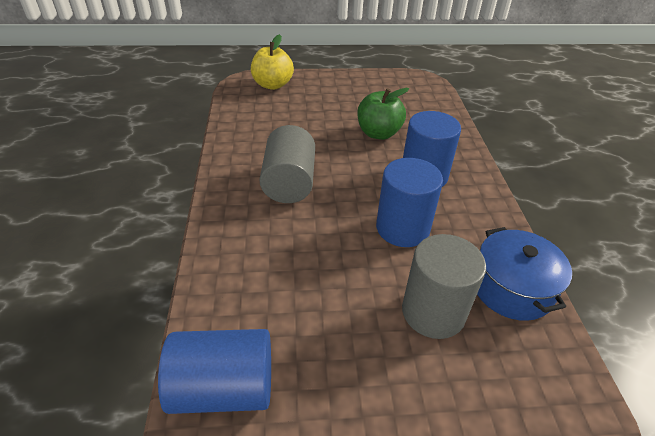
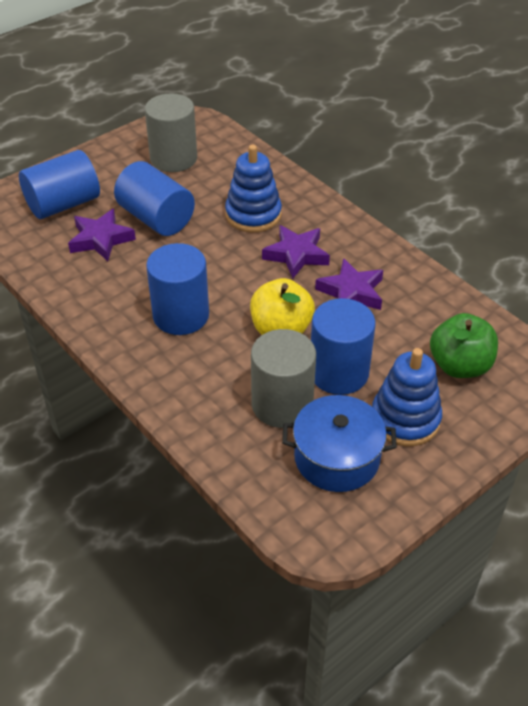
blue cylinder: [158,329,271,414] [376,158,443,247] [403,111,461,187] = 3 -> [19,150,100,219] [114,161,195,236] [146,243,209,335] [311,298,376,395] = 4
blue stacking toy: none = 0 -> [225,145,282,232] [372,348,442,446] = 2
purple star: none = 0 -> [68,209,136,261] [262,225,330,278] [315,258,383,310] = 3

